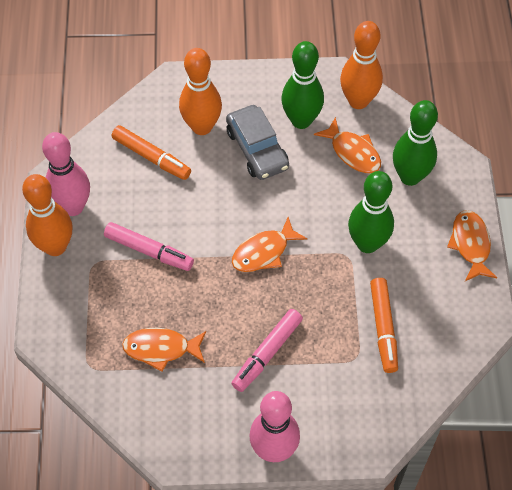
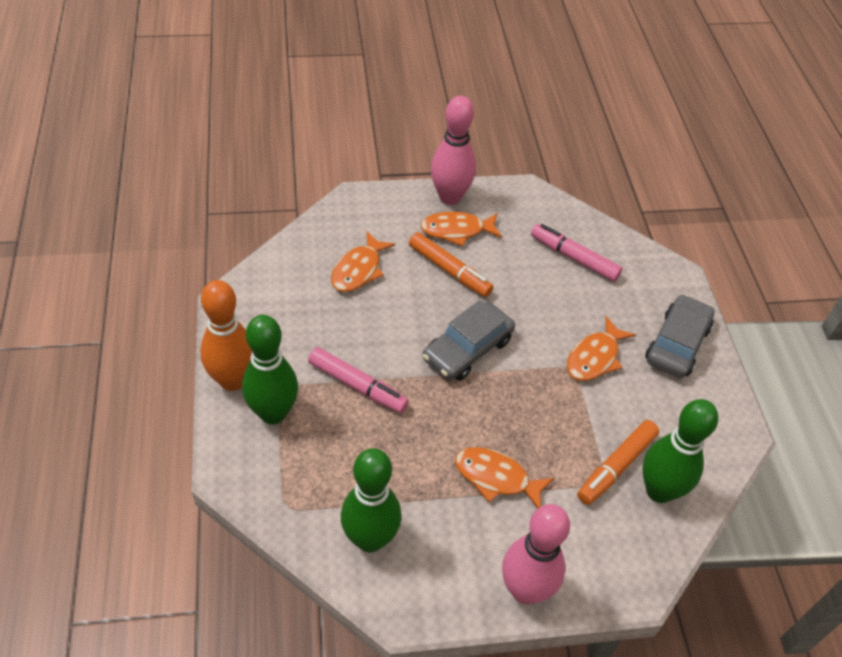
grey car: [226,105,289,180] = 1 -> [423,300,515,381] [645,294,715,378] = 2
orange bowling pin: [22,174,73,256] [179,48,222,135] [340,21,383,109] = 3 -> [200,280,252,391] = 1

